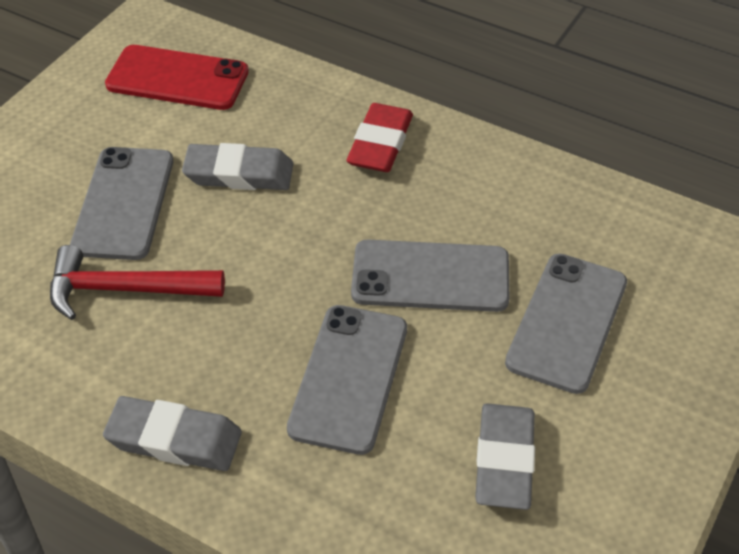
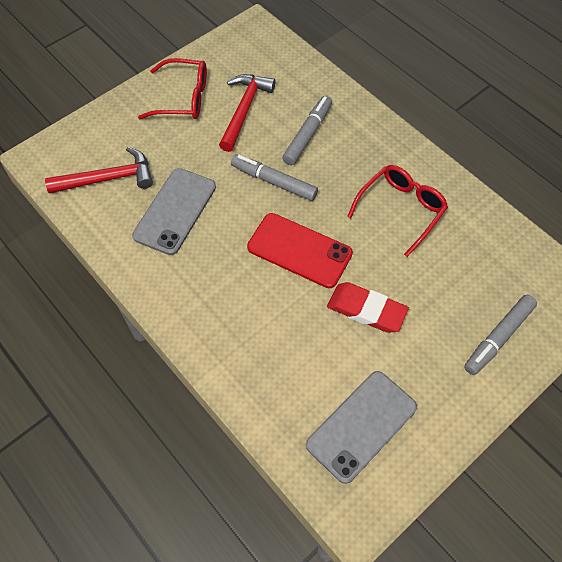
grey eraser: [103,396,242,471] [182,143,293,190] [475,403,535,510] = 3 -> none = 0
grey marker: none = 0 -> [231,154,318,201] [282,95,332,165] [464,295,537,375] = 3
grey phone: [70,147,173,260] [287,305,407,455] [351,240,509,312] [505,254,627,394] = 4 -> [132,168,216,255] [306,371,417,484] = 2
red glasses: none = 0 -> [138,58,207,119] [347,165,448,257] = 2
red hammer: [50,245,225,320] = 1 -> [45,147,153,194] [219,74,275,152] = 2

